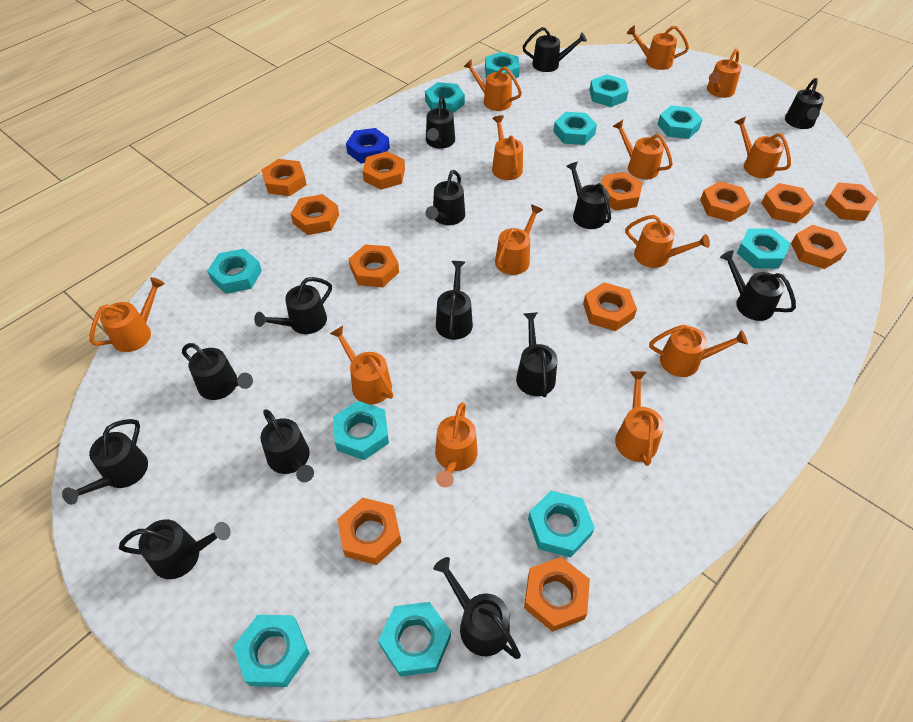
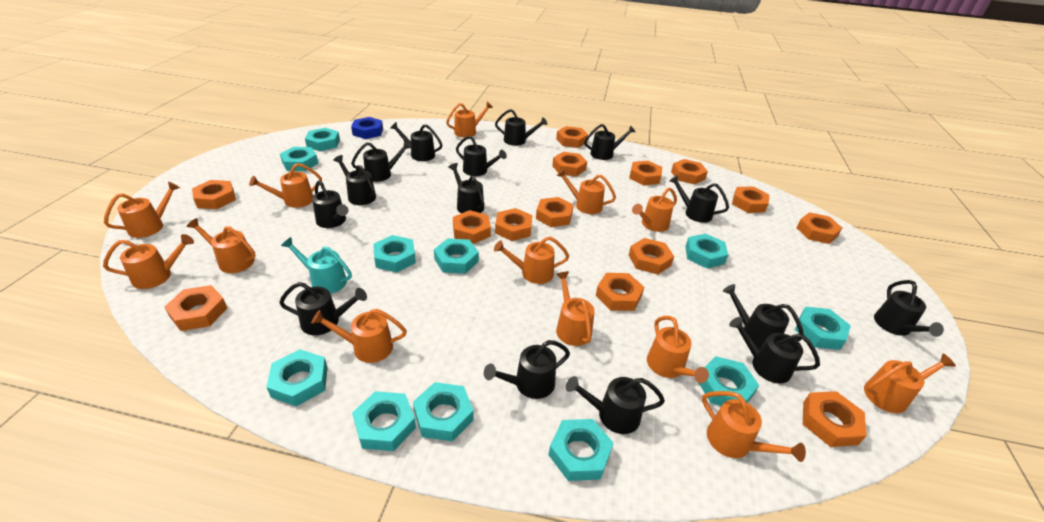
black watering can: [62,419,148,505] [119,519,231,579] [182,343,253,400] [254,277,332,334] [260,409,314,482] [426,97,455,149] [426,170,465,225] [433,557,521,659] [436,261,473,340] [516,312,557,397] [523,27,587,72] [566,162,611,229] [720,250,796,321] [785,78,824,129] = 14 -> [279,282,367,335] [312,180,348,228] [333,155,376,205] [351,141,411,182] [390,122,443,161] [448,163,484,213] [456,136,507,176] [484,340,570,399] [495,109,547,146] [566,376,665,434] [584,124,635,160] [669,175,729,223] [723,284,804,349] [729,317,820,383] [874,280,944,337] = 15
orange nut: [261,159,307,196] [291,194,339,235] [337,497,401,565] [349,244,399,287] [362,151,405,190] [524,557,590,632] [583,282,637,331] [601,172,643,211] [700,181,751,222] [762,183,814,223] [791,225,847,269] [825,182,878,221] = 12 -> [164,285,227,331] [192,180,236,209] [453,210,491,244] [495,208,532,241] [536,197,574,227] [552,152,587,176] [556,126,588,148] [596,273,644,311] [629,161,662,186] [629,238,674,274] [671,159,708,185] [732,187,769,213] [796,212,842,244] [803,391,867,447] = 14
turquoise watering can: none = 0 -> [281,237,352,294] = 1

